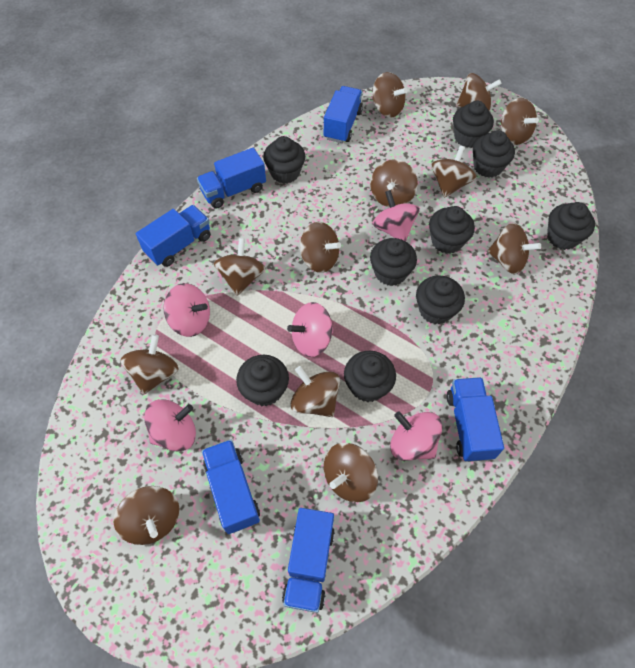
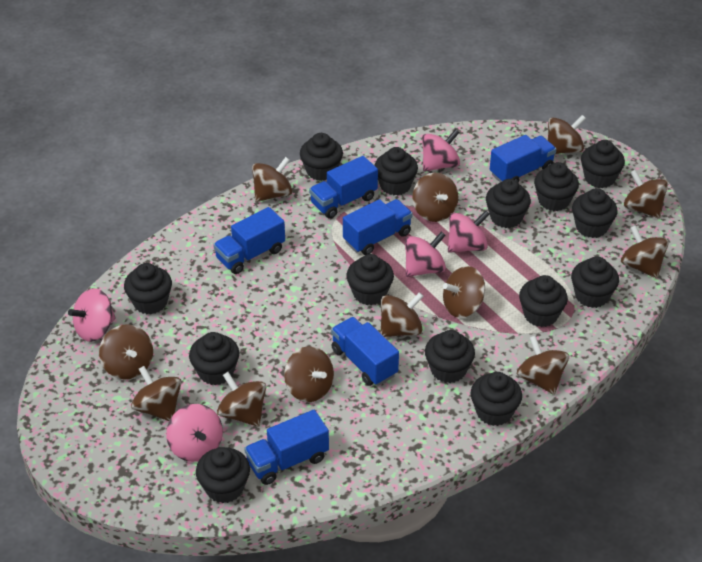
black cupcake: [236,355,289,406] [263,136,305,184] [344,351,396,402] [370,238,417,286] [416,275,465,324] [429,206,475,254] [453,101,494,148] [473,130,515,178] [547,202,595,250] = 9 -> [124,263,172,314] [189,332,239,385] [196,447,250,503] [300,133,343,181] [346,254,394,305] [374,147,418,195] [425,330,475,383] [470,372,522,426] [486,179,531,228] [519,275,568,327] [534,162,579,211] [571,256,619,308] [572,188,618,238] [581,140,625,188] = 14

